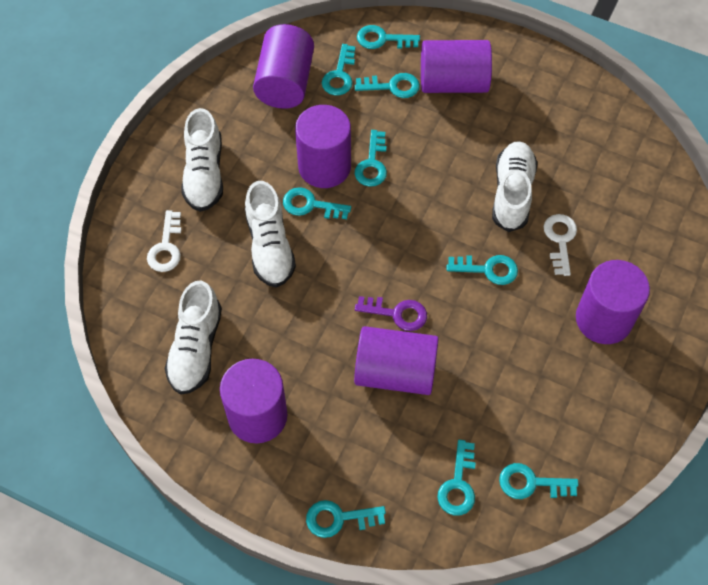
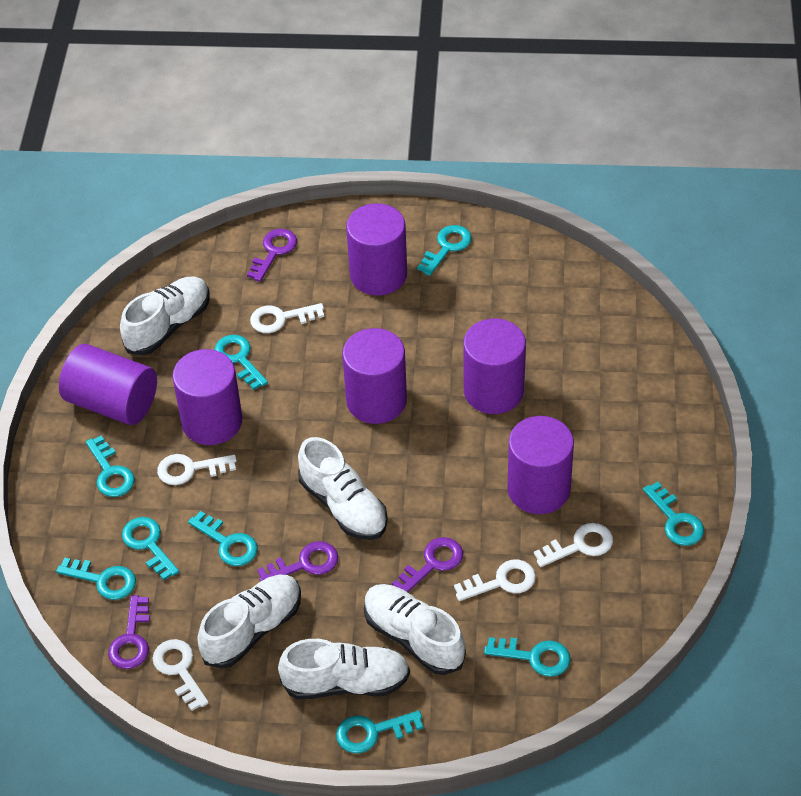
purple key: [355,296,427,331] = 1 -> [108,595,150,669] [247,229,297,282] [257,541,338,581] [392,537,463,592] = 4
white key: [147,210,181,272] [544,214,577,276] = 2 -> [152,639,209,711] [157,454,237,485] [250,303,324,333] [454,559,536,601] [534,523,613,567] = 5
white shoe: [165,281,222,395] [181,108,223,212] [245,181,296,288] [492,141,538,232] = 4 -> [120,277,210,355] [197,575,301,669] [278,639,410,699] [298,437,388,540] [364,584,466,675] = 5

